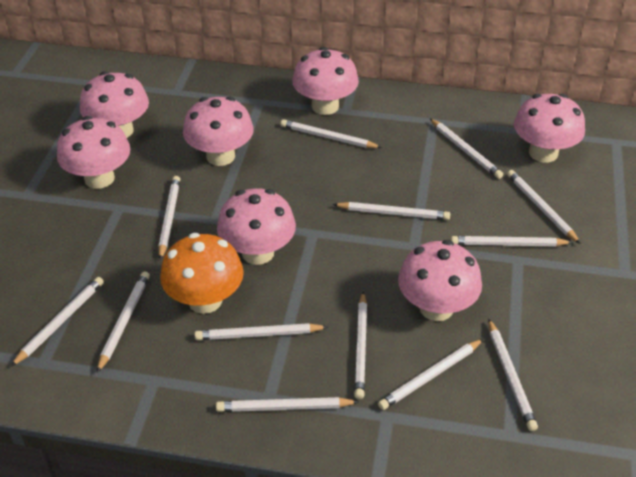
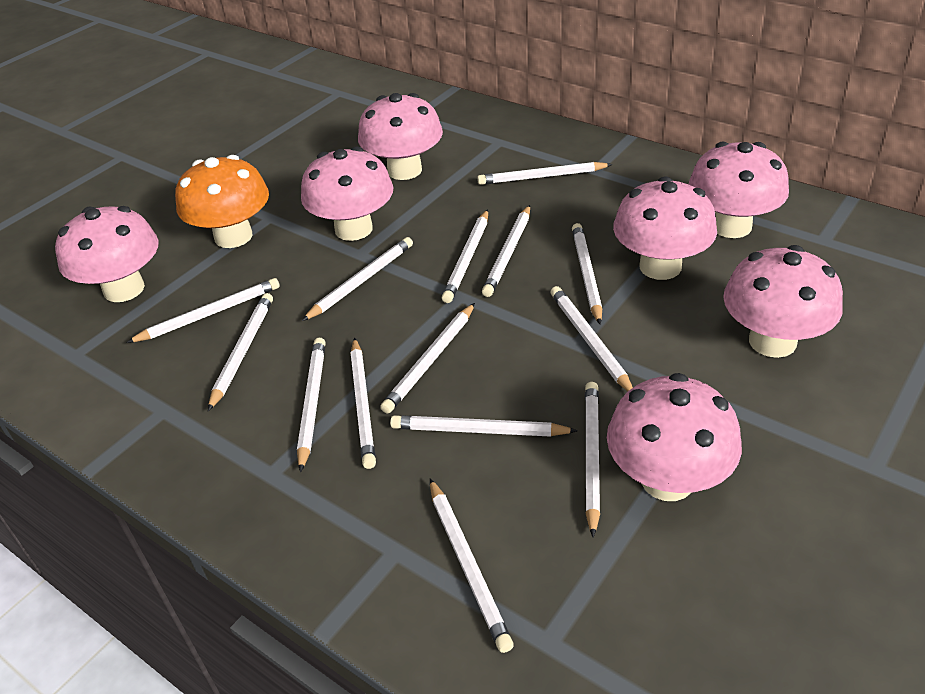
white pencil: [11,277,104,367] [97,271,150,373] [158,176,180,260] [195,323,328,340] [216,397,358,412] [281,119,382,148] [333,202,450,220] [354,291,367,399] [378,339,484,410] [430,118,503,179] [451,236,573,247] [488,319,538,431] [507,170,581,244] = 13 -> [126,278,280,343] [208,293,273,411] [297,338,326,473] [302,237,413,321] [350,338,376,469] [380,303,475,414] [390,415,578,437] [430,479,514,653] [442,209,488,303] [477,162,612,185] [482,205,530,297] [551,286,633,391] [572,223,602,324] [585,382,600,538] = 14

